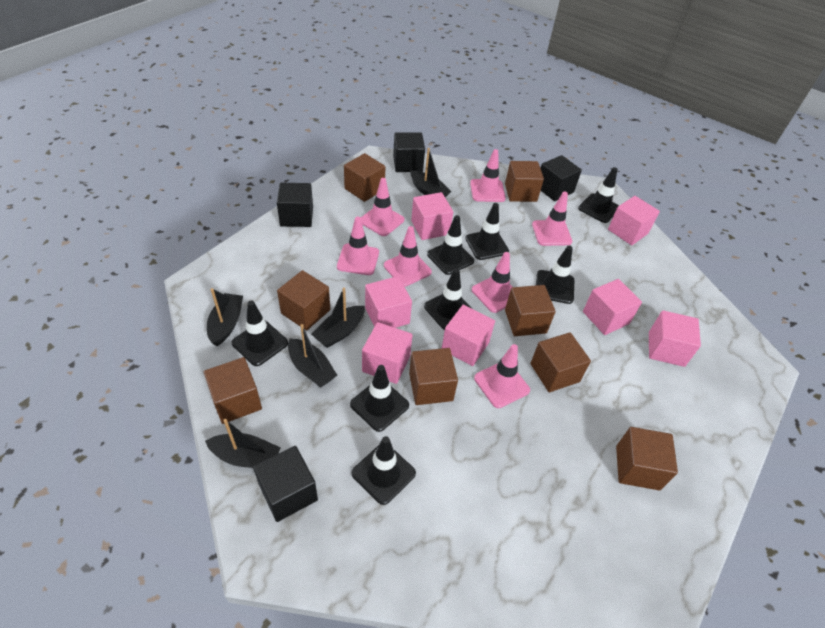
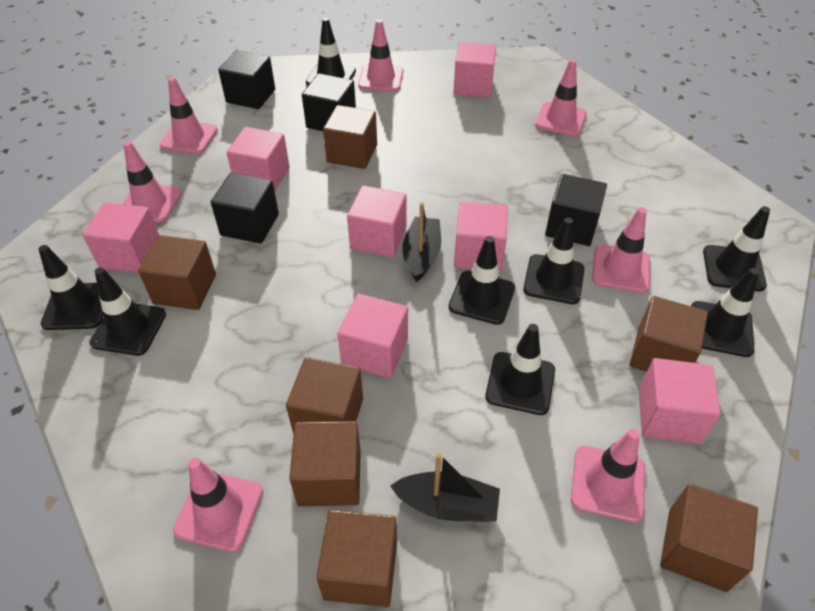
black boat: [205,419,281,468] [207,288,243,346] [288,324,337,388] [311,288,365,348] [410,148,451,198] = 5 -> [390,453,500,522] [402,202,441,282] = 2
brown cube: [204,357,262,424] [277,270,330,331] [344,153,385,202] [409,348,458,405] [505,161,544,202] [505,285,556,336] [530,332,591,392] [616,427,678,491] = 8 -> [138,235,216,310] [286,357,363,434] [289,421,361,506] [316,510,397,607] [323,105,377,169] [630,296,708,372] [660,484,758,592] = 7

